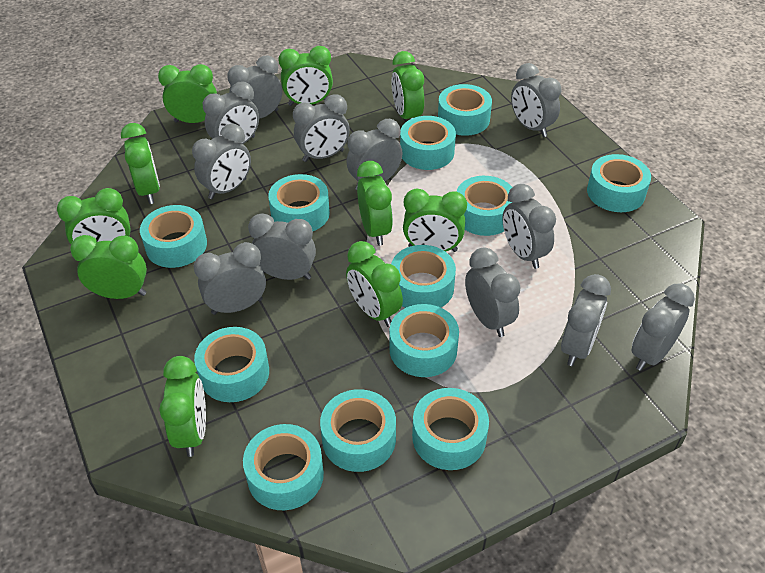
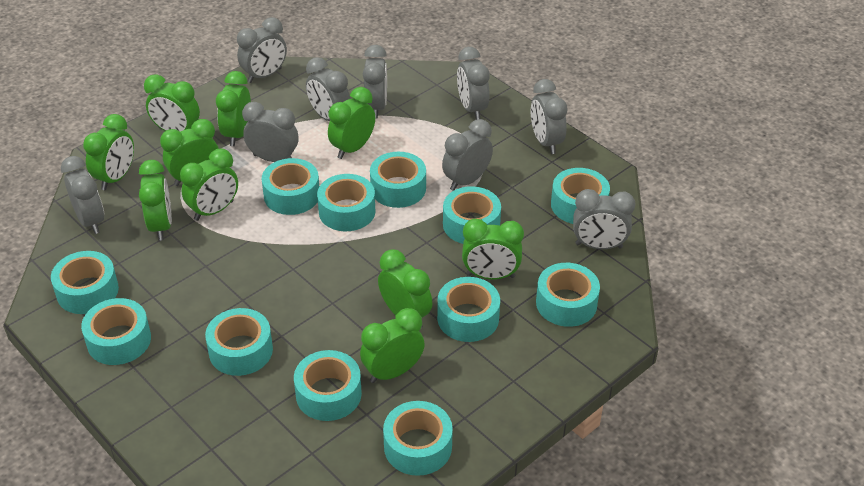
grey clock: [192,124,251,199] [194,242,266,315] [203,81,259,144] [227,55,282,119] [248,213,316,280] [293,94,350,162] [346,119,403,190] [465,247,521,337] [502,184,556,269] [511,63,561,137] [561,274,611,366] [631,283,695,371] = 12 -> [61,156,104,234] [237,17,287,83] [242,102,298,162] [306,57,351,121] [363,45,387,119] [442,119,493,191] [457,47,490,120] [531,79,568,154] [573,189,635,249] = 9

